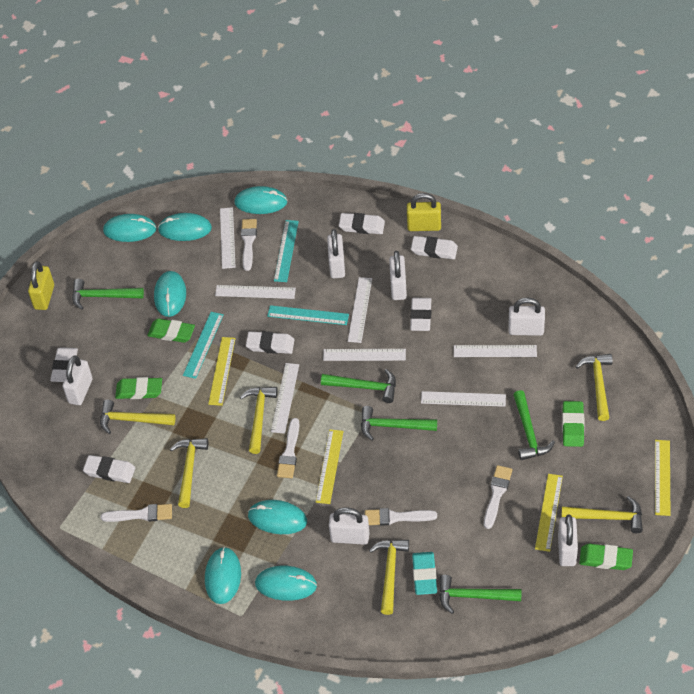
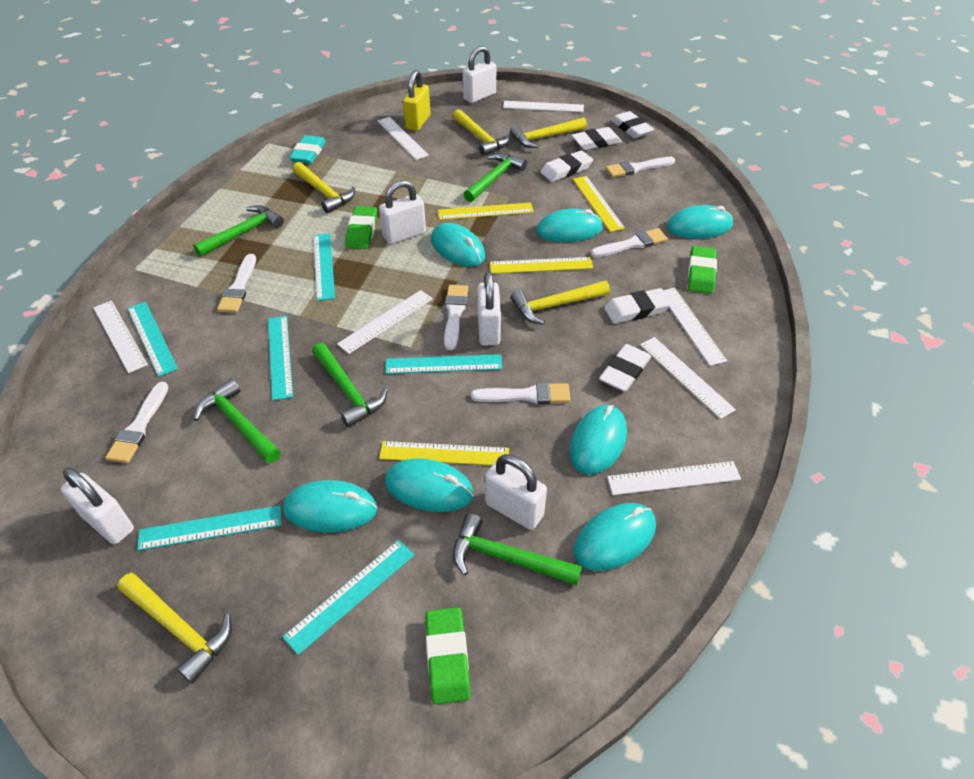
green eraser: [115,377,162,399] [147,318,195,343] [562,401,584,447] [579,544,633,570] = 4 -> [345,206,377,249] [425,607,471,704] [688,246,717,294] = 3
turquoise ruler: [183,312,224,379] [267,305,349,325] [274,220,299,282] = 3 -> [127,302,178,377] [137,505,281,551] [268,316,293,401] [283,540,414,655] [313,233,335,301] [385,354,502,374] = 6
white brush: [101,504,172,522] [241,219,257,271] [277,418,300,478] [365,508,437,526] [484,465,512,529] = 5 -> [105,382,169,463] [217,254,256,313] [444,285,468,350] [471,382,571,404] [590,228,668,258] [605,157,675,177] = 6
white eraser: [50,347,78,382] [83,455,135,483] [246,331,294,354] [339,213,385,234] [410,298,432,331] [411,236,458,259] = 6 -> [541,150,593,182] [571,127,622,150] [599,344,651,392] [604,288,671,324] [611,111,654,138] = 5
white padlock: [62,356,92,405] [327,229,345,278] [329,507,369,545] [389,251,407,300] [508,297,545,336] [558,515,578,566] = 6 -> [61,467,134,544] [379,180,426,244] [463,46,497,103] [478,271,501,345] [485,454,547,530] = 5
yellow hammer: [100,400,175,434] [170,438,208,508] [240,387,278,454] [369,540,409,615] [561,496,643,533] [576,354,613,421] = 6 -> [117,573,232,684] [293,162,355,213] [453,109,510,156] [510,117,587,148] [511,281,610,325] = 5
yellow padlock: [28,261,54,310] [407,193,441,231] = 2 -> [403,70,430,131] = 1

